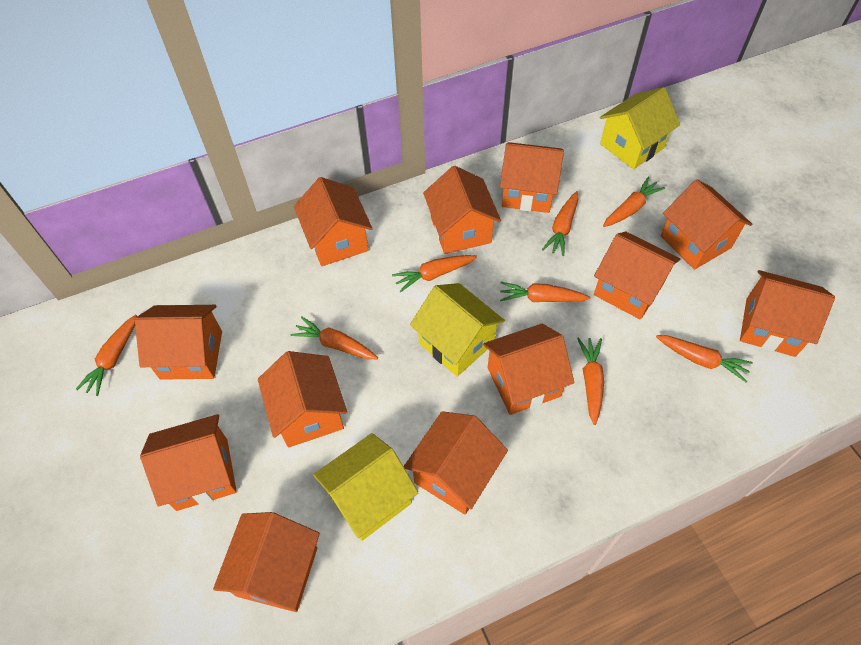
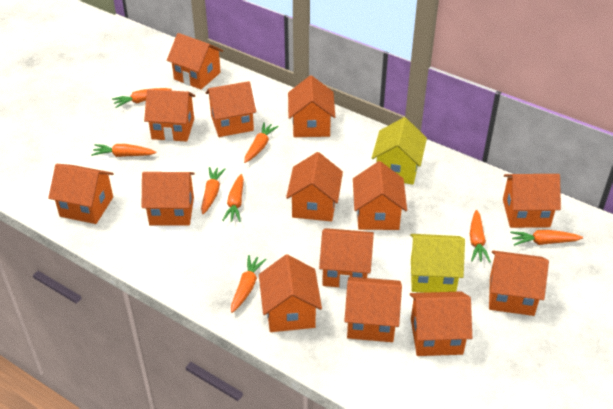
orange house: [135,305,222,380] [140,414,237,511] [213,512,320,612] [258,351,347,448] [294,177,373,266] [404,411,508,514] [423,166,501,254] [483,323,574,415] [500,142,564,213] [594,232,680,320] [661,180,752,270] [740,270,835,357] = 12 -> [48,164,113,224] [142,172,195,226] [144,89,195,142] [167,33,223,90] [206,81,256,137] [259,254,322,332] [286,152,343,221] [288,75,335,137] [319,228,374,289] [344,277,402,342] [353,161,407,230] [410,291,472,356] [489,250,549,316] [503,174,561,228] = 14
yellow house: [313,433,418,541] [410,283,505,377] [600,87,680,169] = 3 -> [372,117,427,185] [410,234,465,293] = 2

